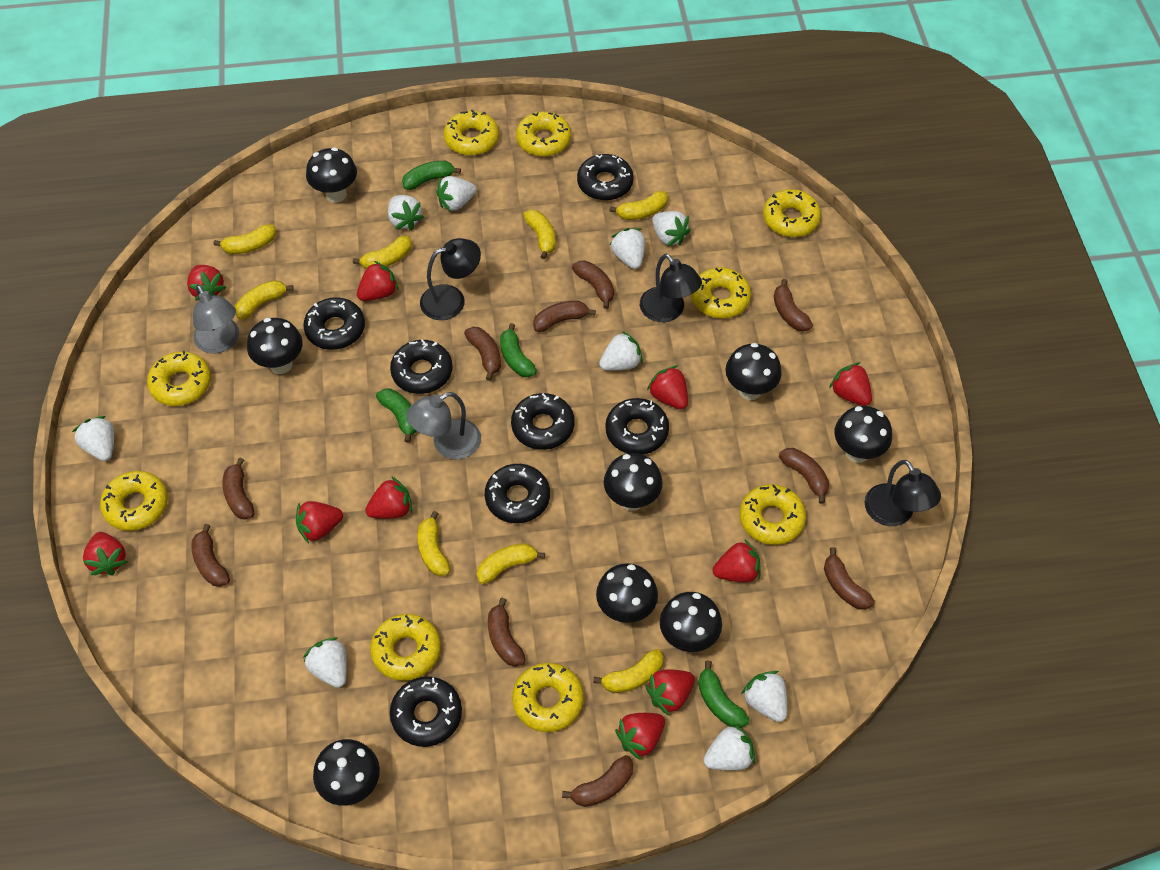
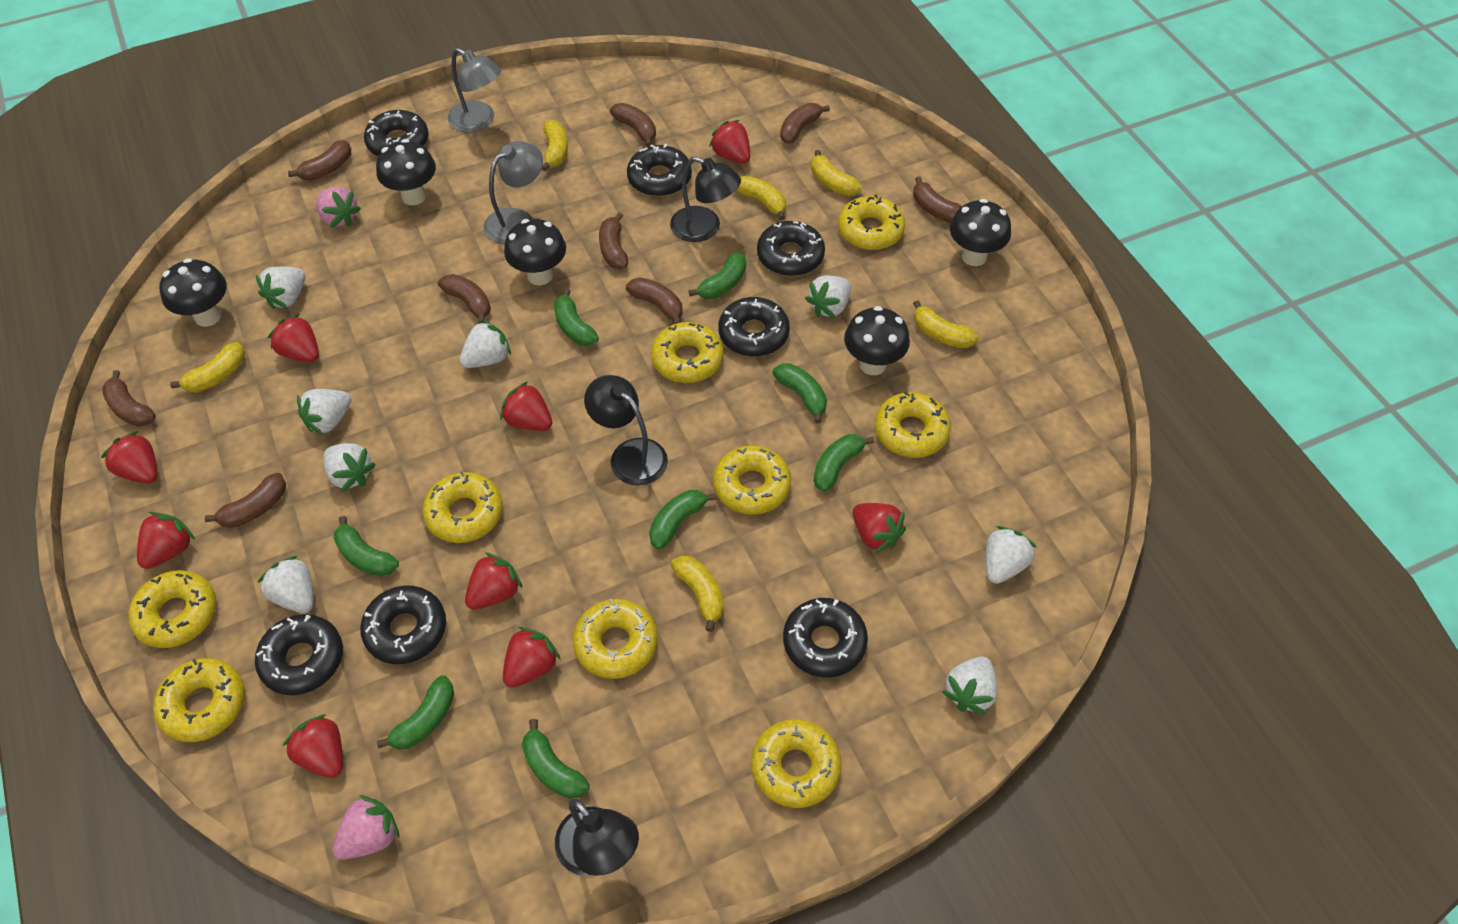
black mushroom: [247,318,303,374] [306,147,357,203] [313,739,380,806] [596,563,658,623] [604,453,663,511] [660,592,722,652] [725,343,782,400] [834,406,892,463] = 8 -> [159,258,227,327] [376,139,436,205] [504,219,566,285] [844,306,910,375] [950,199,1011,266] = 5
brown banana: [191,524,230,587] [222,457,254,520] [464,327,501,381] [488,598,526,667] [533,301,596,332] [562,755,633,807] [572,260,614,309] [774,279,813,332] [779,448,829,504] [824,547,875,610] = 10 -> [102,370,156,427] [205,473,286,528] [288,140,351,181] [438,274,491,324] [599,212,628,269] [610,103,656,147] [626,277,683,324] [780,103,830,144] [913,177,962,223] = 9
green banana: [376,389,416,443] [402,161,461,190] [500,323,537,377] [698,661,750,728] = 4 -> [334,516,399,576] [376,675,454,750] [522,719,589,799] [554,288,599,346] [649,490,716,550] [689,252,746,299] [772,363,827,424] [814,434,874,492] = 8
pink strawberry: none = 0 -> [317,187,361,228] [333,795,399,860] = 2
red strawberry: [83,532,128,575] [187,265,226,301] [296,501,343,543] [357,261,399,301] [365,476,412,519] [615,713,665,760] [646,670,695,715] [647,366,688,409] [713,540,761,582] [829,362,872,406] = 10 -> [101,431,158,484] [137,512,195,569] [268,314,319,362] [283,714,343,778] [465,552,523,610] [501,381,552,431] [503,627,561,687] [709,120,750,164] [853,503,906,553] = 9
white strawberry: [72,416,114,461] [303,637,347,688] [388,195,424,231] [436,176,476,212] [599,331,643,371] [610,228,645,269] [652,211,691,246] [703,723,755,770] [741,671,787,722] = 9 -> [256,267,305,310] [257,556,313,613] [297,389,352,435] [323,443,376,492] [460,319,511,368] [805,275,851,318] [942,657,998,715] [986,526,1037,584] = 8
yellow banana: [213,224,276,254] [235,280,294,320] [353,236,412,269] [417,511,450,576] [477,543,545,584] [523,210,556,259] [593,649,664,693] [609,191,668,220] = 8 -> [170,342,245,393] [542,120,568,171] [671,555,724,632] [736,175,786,220] [811,150,862,196] [913,300,979,348] = 6

